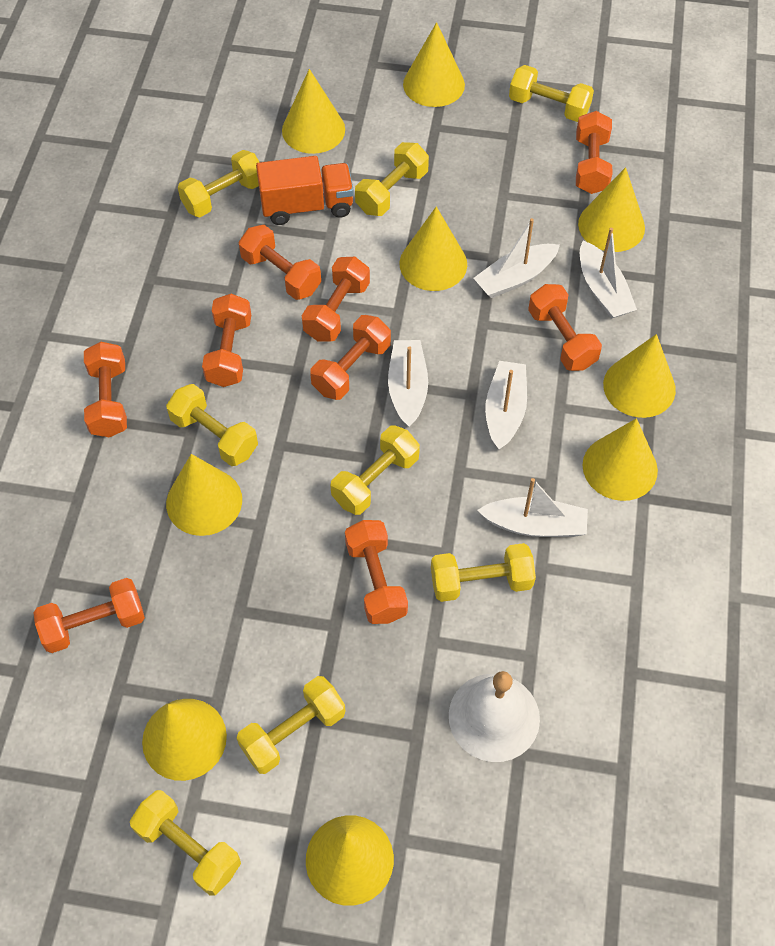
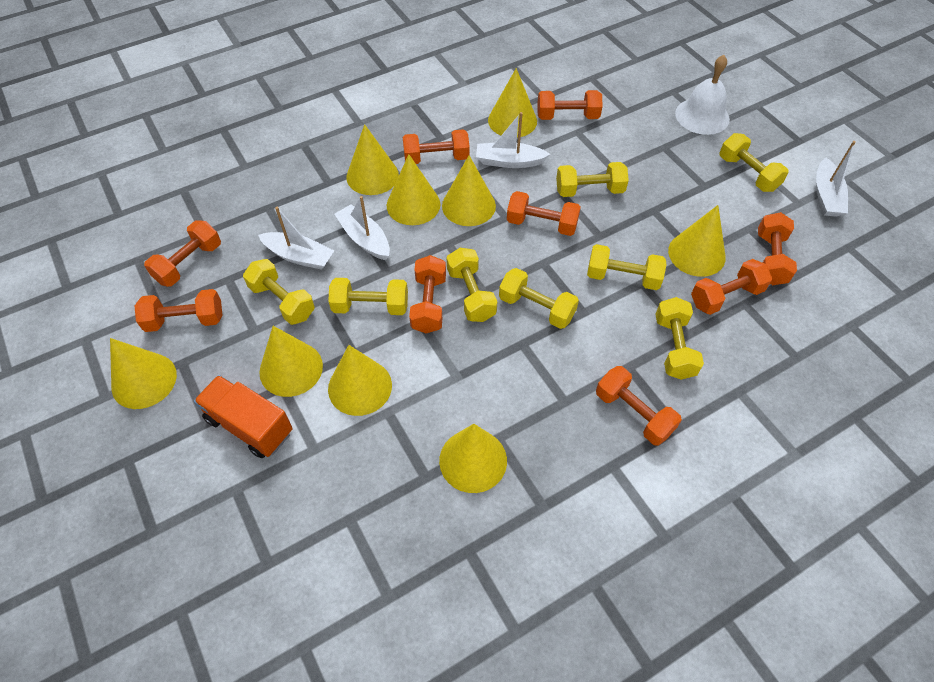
white boat: [388,340,428,427] [474,218,560,298] [477,478,588,537] [485,361,527,450] [580,228,637,319] = 5 -> [258,207,334,270] [335,196,390,260] [476,112,550,168] [816,141,856,217] = 4

